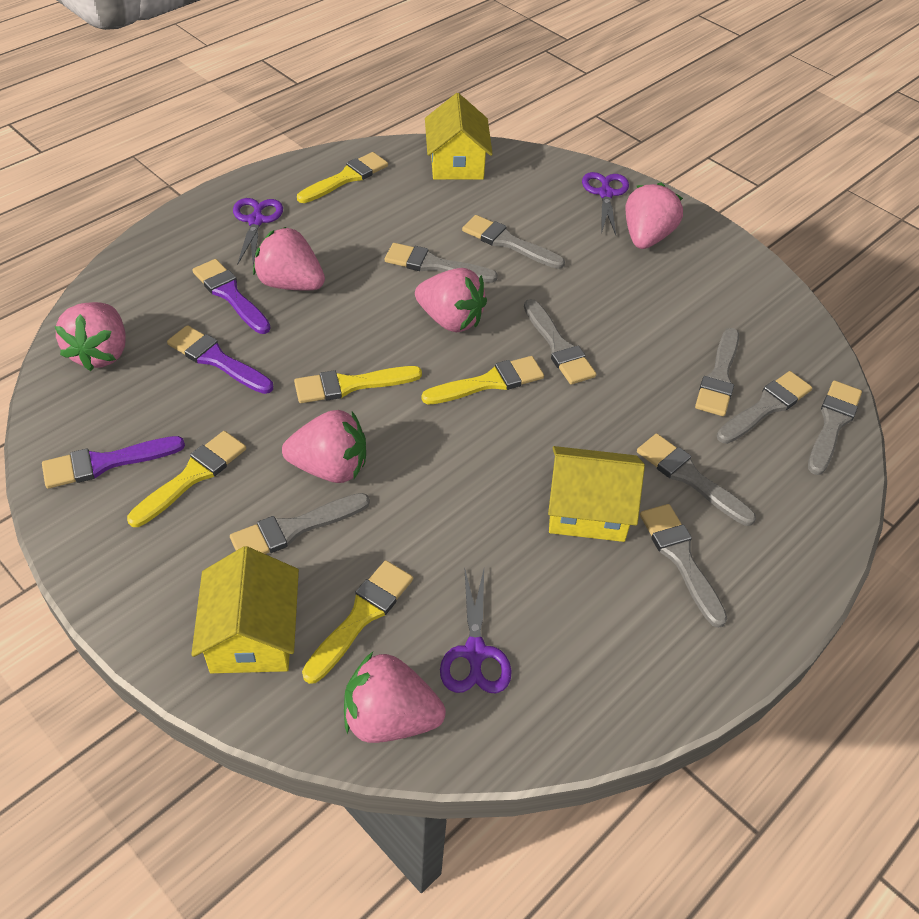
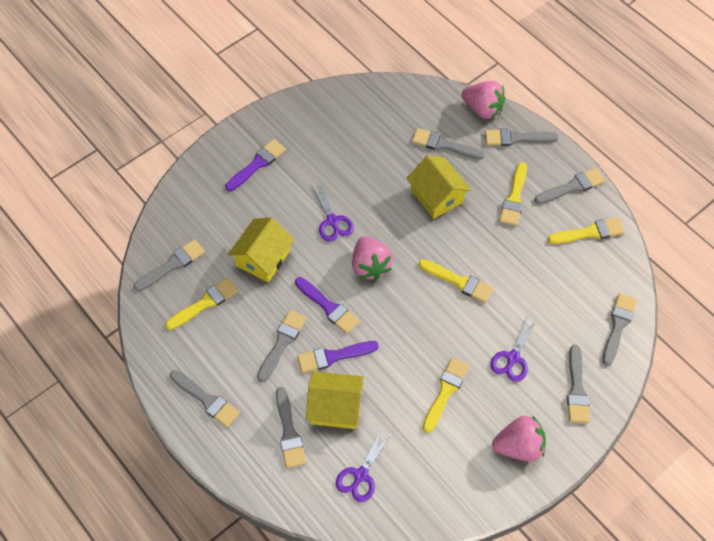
pink strawberry: [55,302,126,371] [253,227,325,290] [282,410,366,483] [344,652,446,743] [415,268,487,332] [625,183,683,249] = 6 -> [352,236,393,280] [462,81,506,119] [492,415,546,462] = 3

